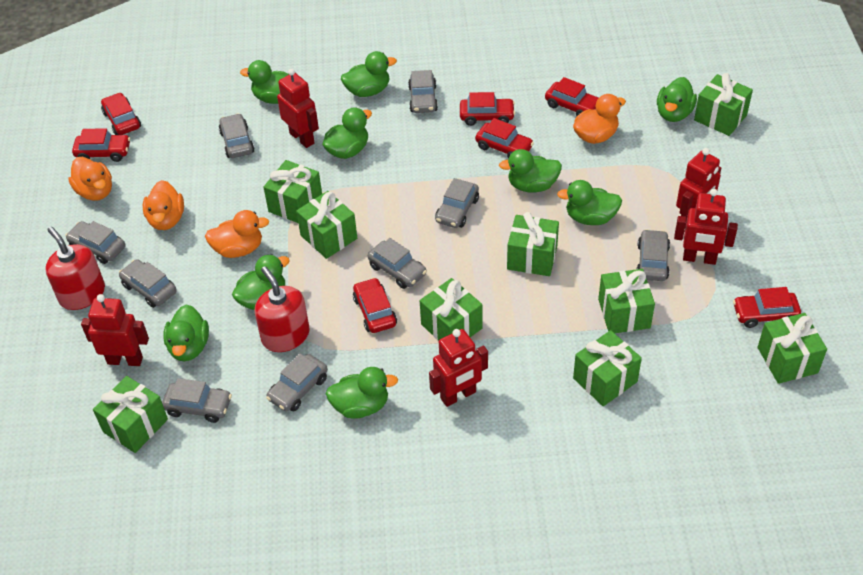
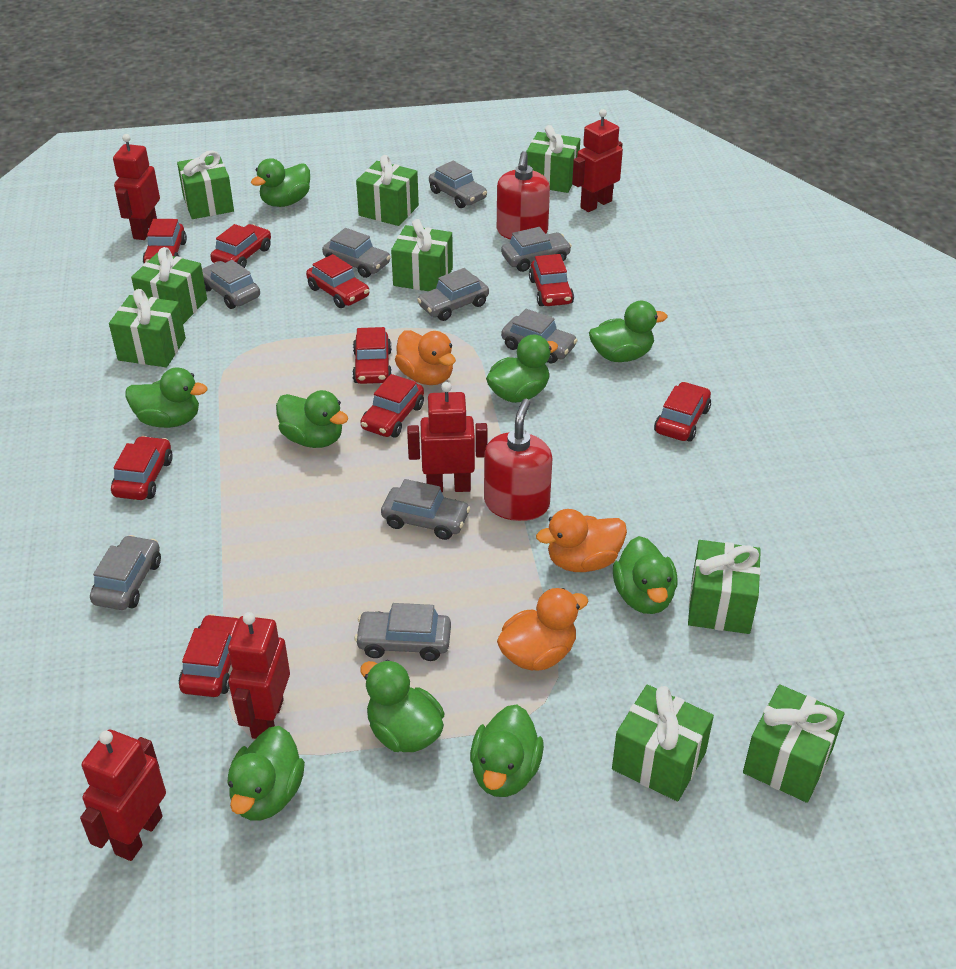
orange duck: [68,157,112,201] [143,180,184,230] [205,210,270,258] [573,94,626,144] = 4 -> [395,330,456,385] [497,588,588,671] [536,509,627,572] = 3
red car: [72,128,130,162] [101,93,141,135] [353,278,397,333] [460,92,515,126] [475,118,534,159] [545,77,598,116] [733,287,801,328] = 7 -> [111,436,173,500] [143,219,187,263] [179,614,239,697] [210,224,271,268] [306,254,369,308] [352,327,392,384] [360,374,424,438] [529,254,574,306] [654,382,711,442] = 9

